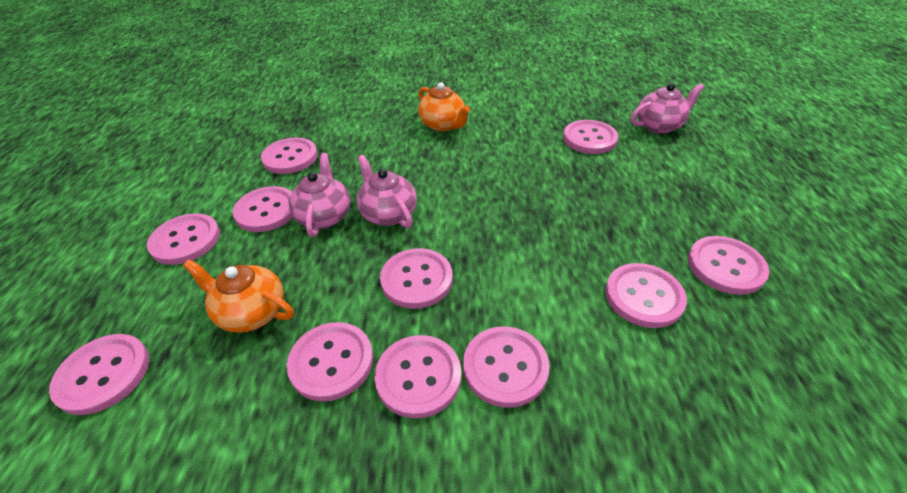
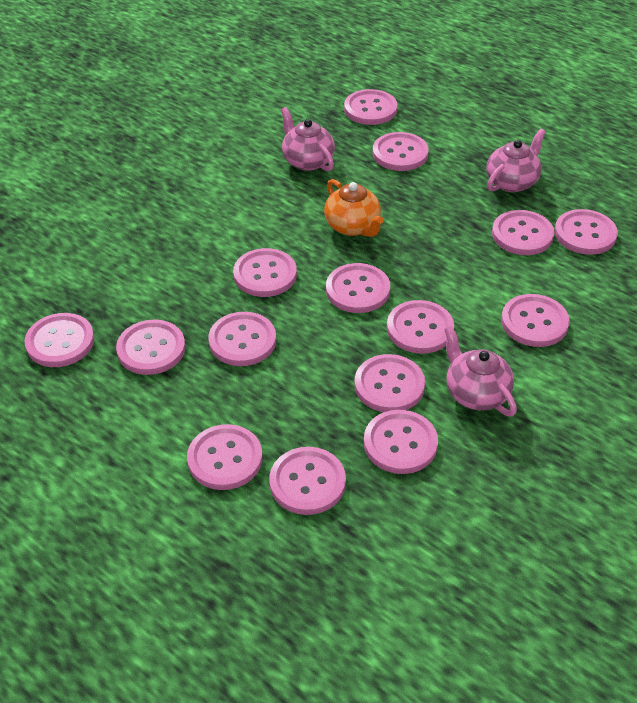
orange teapot: [183,259,294,333] [418,82,470,132] = 2 -> [324,179,384,237] = 1
pink button: [49,334,149,415] [147,213,220,265] [232,186,293,232] [261,137,318,174] [287,322,373,402] [374,335,461,419] [380,248,453,309] [463,326,550,408] [563,120,618,154] [605,263,687,328] [688,236,769,295] = 11 -> [24,313,94,367] [116,320,185,375] [187,424,262,490] [208,312,276,366] [233,248,297,297] [269,447,346,515] [326,263,390,313] [344,89,397,125] [355,354,425,412] [364,410,438,474] [372,132,429,171] [387,300,454,354] [492,210,555,255] [501,294,570,347] [555,209,618,255] = 15

